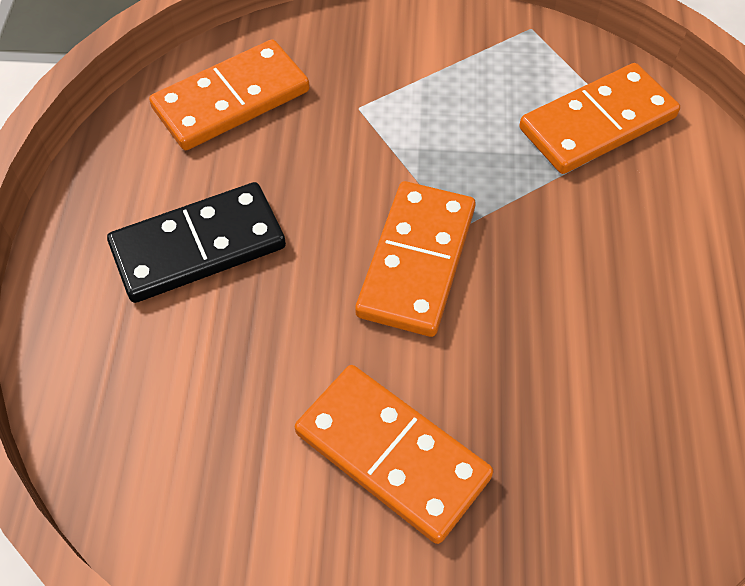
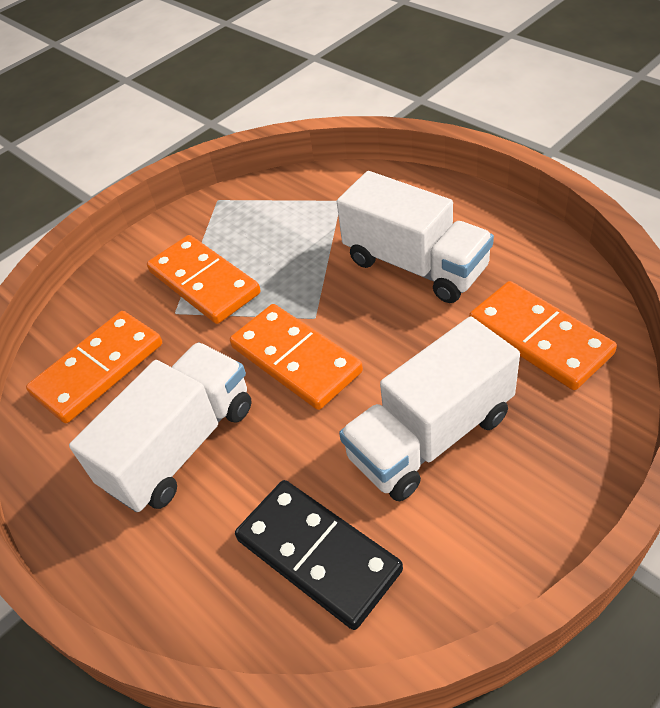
white truck: none = 0 -> [69,342,252,512] [337,171,494,303] [339,317,520,501] = 3

